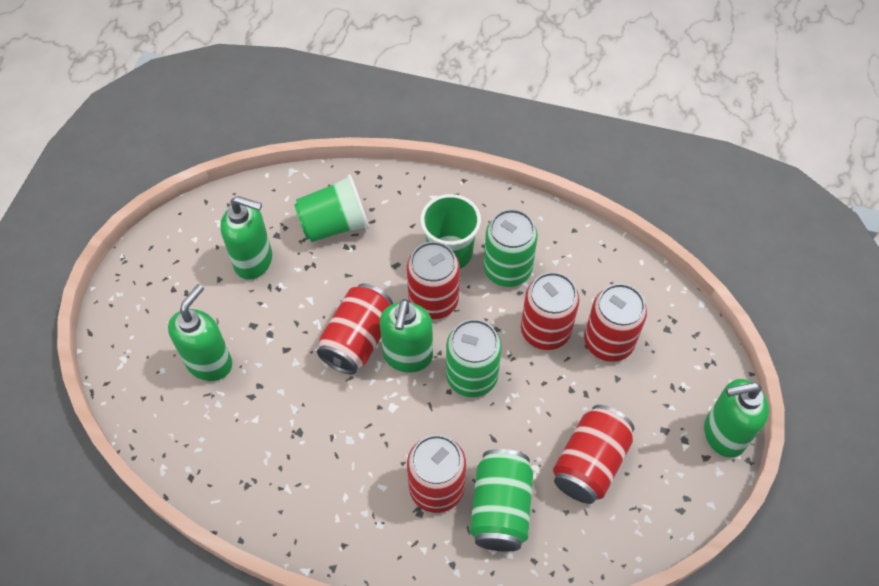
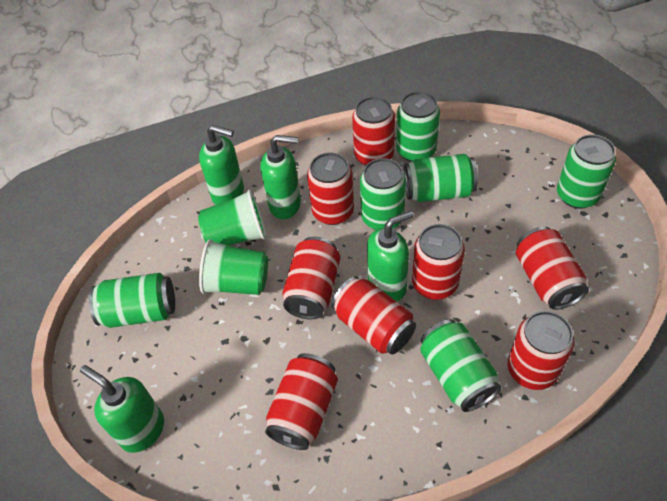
green can: [446,319,502,397] [470,449,533,552] [483,209,538,287] = 3 -> [89,273,175,328] [360,158,406,230] [396,91,440,162] [404,154,478,202] [420,319,501,412] [557,134,616,209] = 6
red can: [317,284,393,375] [407,241,460,319] [407,435,466,513] [521,272,579,350] [553,405,634,504] [584,283,647,362] = 6 -> [265,353,338,450] [282,237,341,320] [307,152,354,225] [331,276,416,354] [352,96,395,166] [412,224,465,300] [508,311,574,390] [516,226,589,310] = 8

